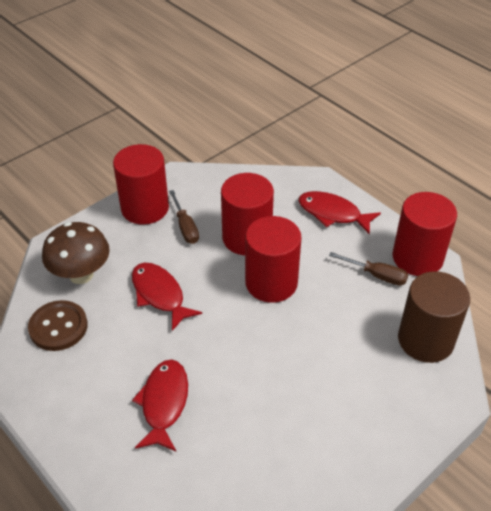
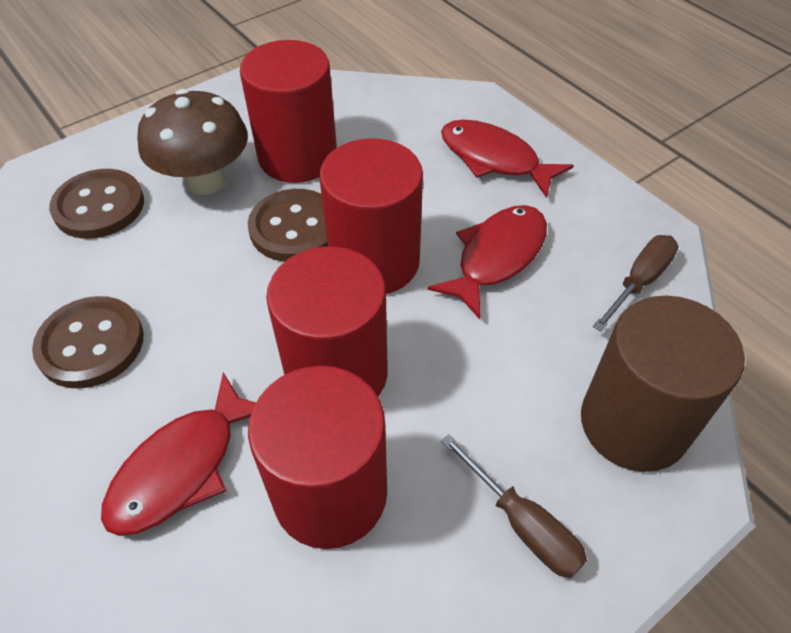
brown button: [28,300,88,351] = 1 -> [32,296,144,389] [49,169,144,239] [248,189,327,262] = 3

